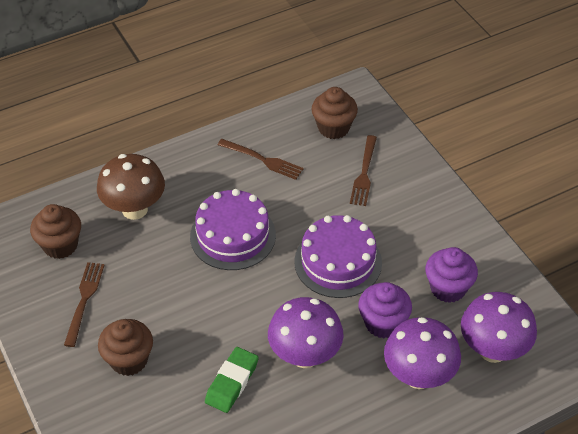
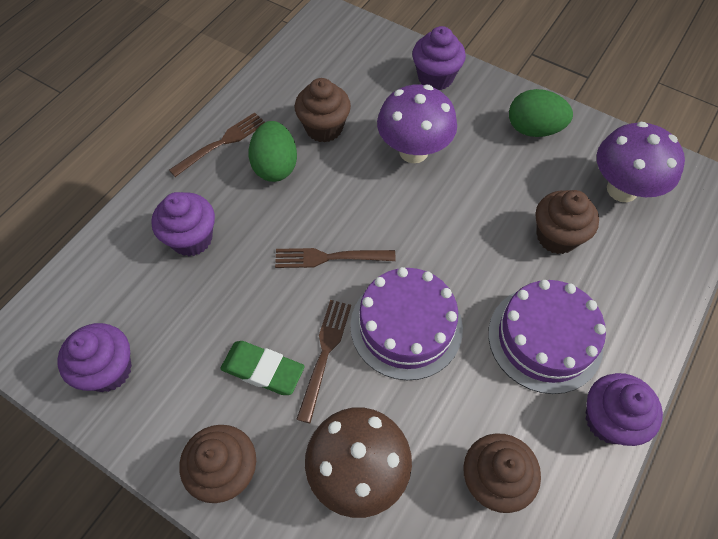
brown cupcake: [30,204,81,259] [98,319,153,376] [311,87,358,139] = 3 -> [179,425,256,503] [295,78,351,143] [463,433,541,513] [536,190,599,254] = 4
green egg: none = 0 -> [248,121,297,182] [509,89,573,137] = 2
purple cupcake: [358,282,412,338] [425,247,478,303] = 2 -> [57,323,132,392] [151,192,215,256] [412,26,466,90] [586,373,663,446] = 4
purple mushroom: [268,297,344,368] [384,317,461,389] [461,292,537,363] = 3 -> [377,85,457,163] [597,122,685,202] = 2

